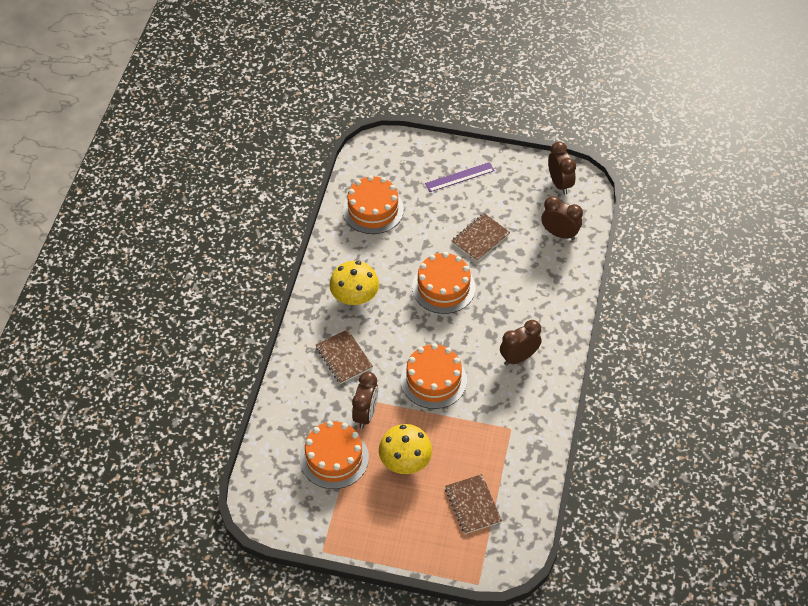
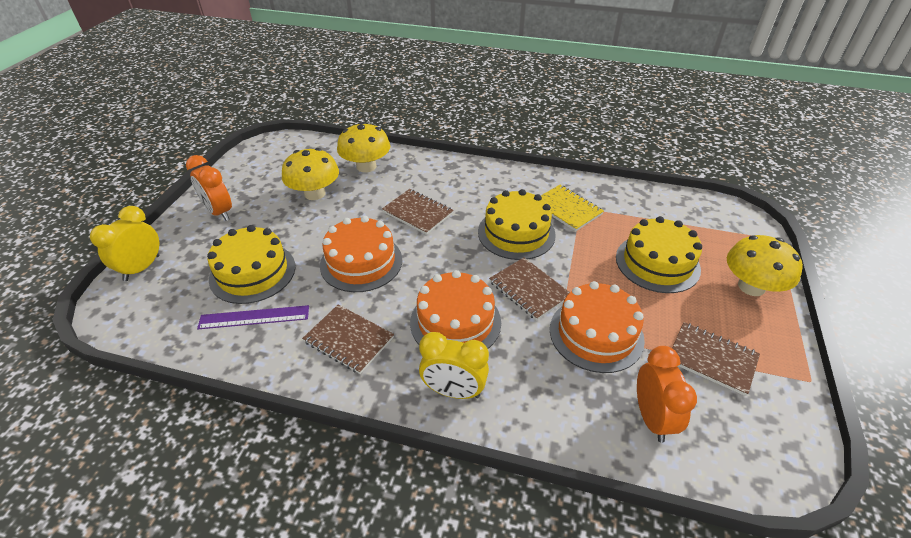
brown clock: [352,372,378,429] [500,320,542,366] [542,196,583,240] [548,142,576,195] = 4 -> none = 0
brown notebook: [316,329,373,384] [445,474,502,534] [451,213,510,262] = 3 -> [302,304,394,374] [382,189,454,235] [489,257,570,321] [672,322,760,396] = 4
orange cake: [300,421,369,489] [343,175,404,234] [401,343,467,409] [412,252,475,314] = 4 -> [320,216,402,292] [410,270,501,349] [550,281,645,373] = 3
orange clock: none = 0 -> [186,155,232,221] [637,346,697,443] = 2
yellow cake: none = 0 -> [207,225,295,304] [478,189,556,260] [616,216,702,293] = 3
yellow clock: none = 0 -> [90,206,159,281] [419,332,489,399] = 2
yellow mushroom: [329,261,379,305] [379,424,432,474] = 2 -> [282,148,339,200] [337,122,390,173] [727,235,803,296] = 3
yellow notebook: none = 0 -> [541,185,604,231] = 1

